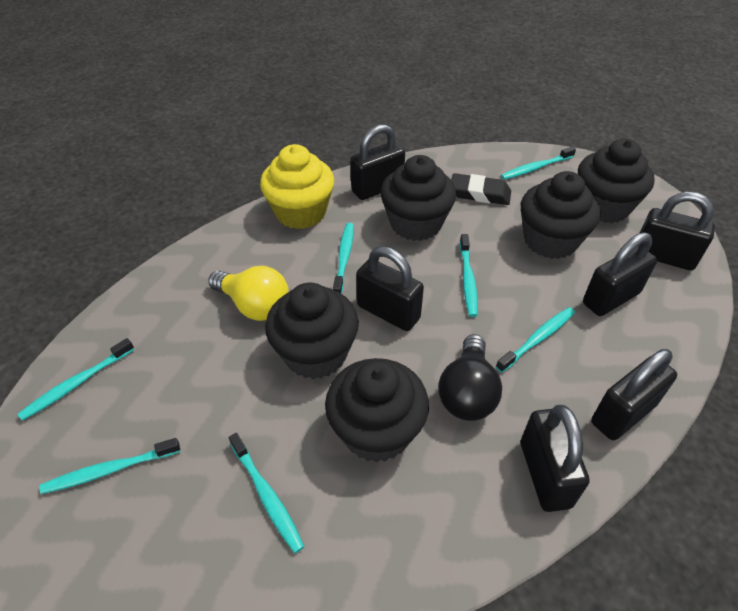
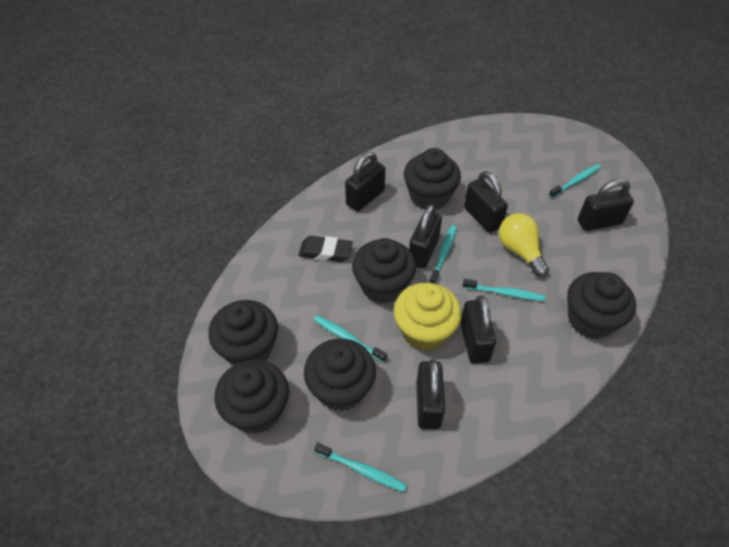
black cupcake: [265,283,359,379] [325,358,429,463] [381,155,456,241] [521,171,601,259] [578,139,655,223] = 5 -> [208,300,278,365] [214,359,289,434] [304,339,376,411] [352,238,416,304] [404,148,461,210] [567,272,636,339] = 6
black light bulb: [438,334,502,421] = 1 -> none = 0
turquoise toothbrush: [18,338,135,421] [39,438,181,494] [229,433,305,553] [333,223,354,294] [460,234,478,317] [496,307,575,373] [501,146,576,180] = 7 -> [313,315,387,363] [314,442,407,492] [429,225,457,284] [463,279,546,301] [549,164,601,198] = 5

